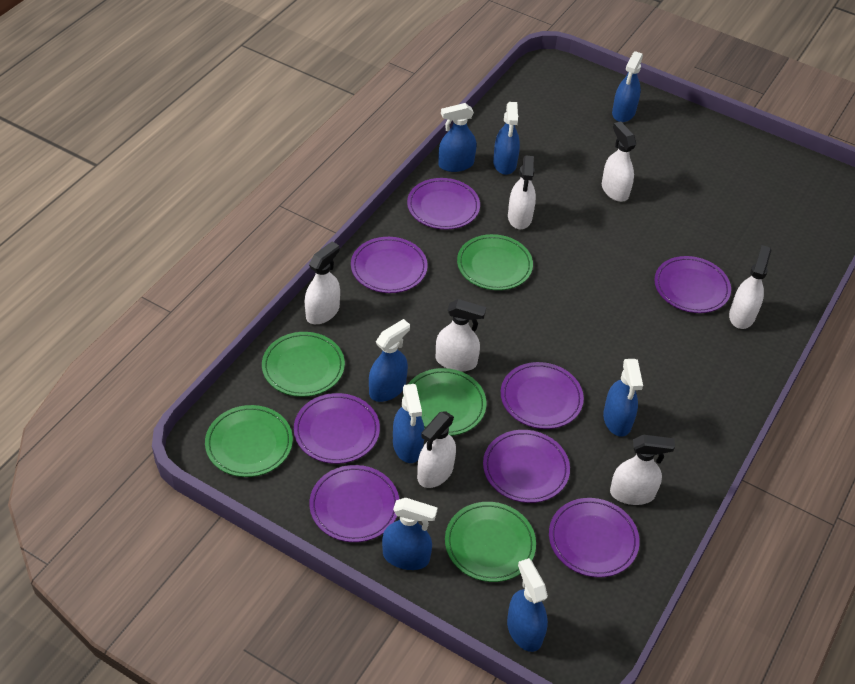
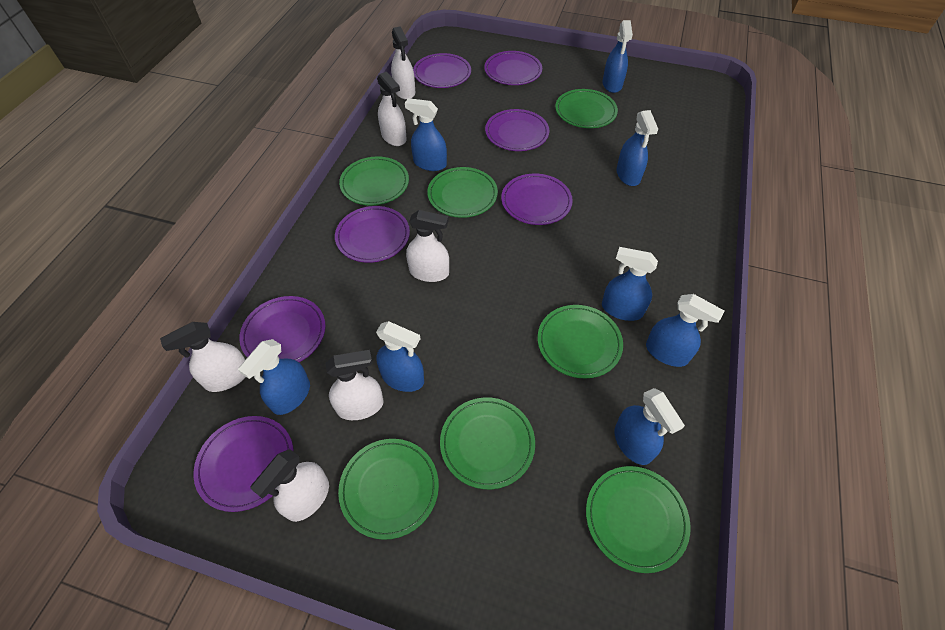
green plate: [205,405,293,477] [262,332,345,397] [403,368,487,436] [445,502,536,582] [457,234,533,290] = 5 -> [338,439,439,540] [339,156,409,206] [427,167,498,218] [440,397,535,489] [538,305,623,379] [555,89,618,128] [586,466,691,573] = 7
purple plate: [294,393,380,464] [309,465,399,542] [351,237,428,293] [407,178,480,229] [483,430,570,503] [501,362,584,429] [549,498,640,577] [655,256,731,313] = 8 -> [193,416,294,512] [239,296,326,362] [335,206,410,263] [413,53,471,88] [484,51,542,85] [485,109,549,151] [501,174,573,225] = 7
white spray bottle: [305,241,340,324] [417,412,456,488] [436,299,486,371] [508,155,536,229] [602,121,636,202] [610,435,675,505] [729,245,771,329] = 7 -> [160,322,246,392] [250,449,329,522] [326,350,383,420] [377,71,407,146] [391,26,415,100] [406,210,449,282] = 6

